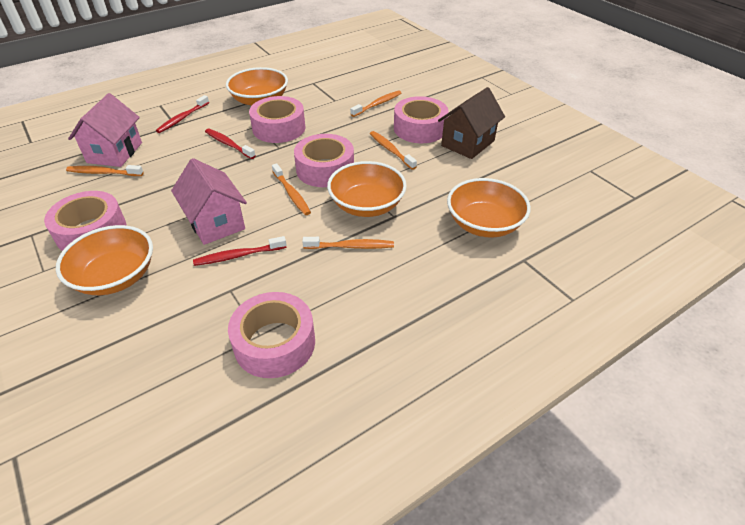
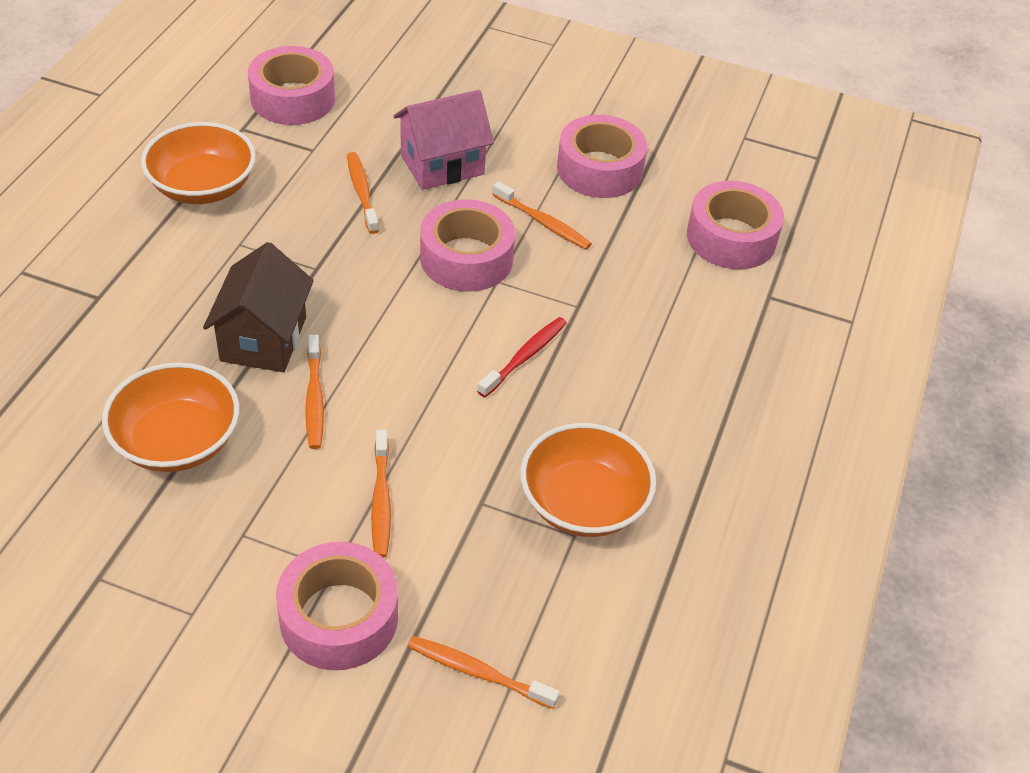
orange bowl: [56,225,153,295] [226,67,288,106] [327,161,407,217] [447,178,531,237] = 4 -> [102,362,240,472] [141,122,256,204] [520,423,656,537] = 3
pink house: [68,93,142,167] [171,158,247,245] = 2 -> [393,90,494,190] = 1
red toothbrush: [156,95,209,133] [193,236,287,266] [205,129,256,159] = 3 -> [477,317,567,397] = 1

